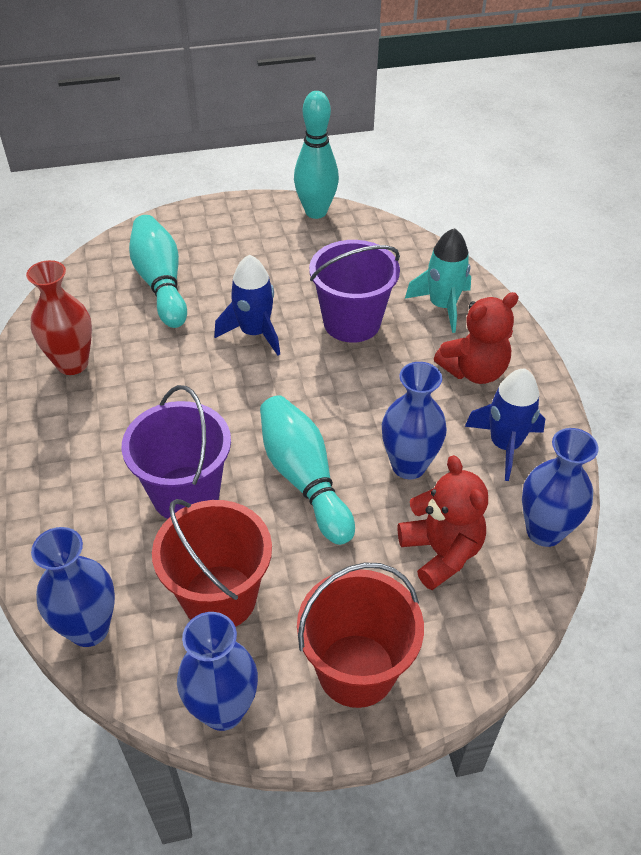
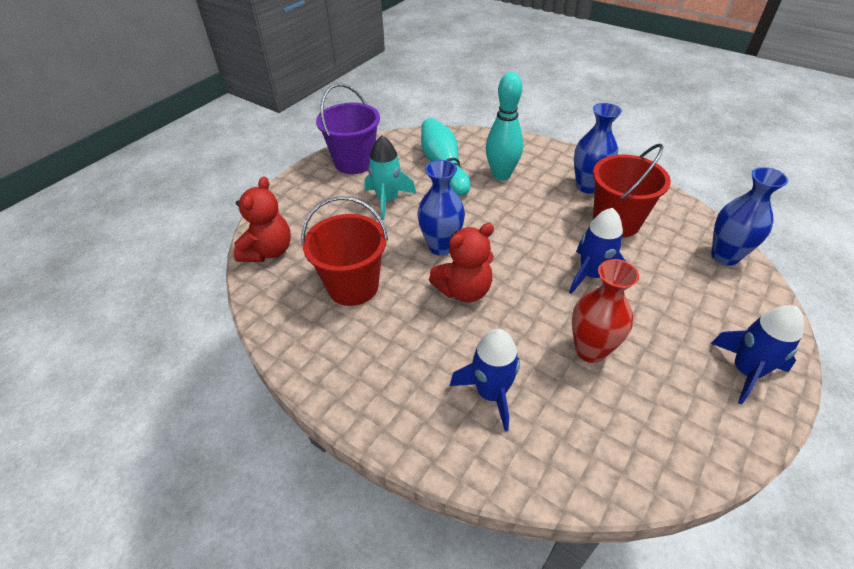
blue rocket: [214,255,280,356] [465,369,545,481] = 2 -> [450,329,520,431] [569,208,625,294] [711,305,804,405] = 3
blue vase: [31,527,115,647] [177,612,258,731] [382,362,447,479] [522,428,599,547] = 4 -> [417,160,465,256] [574,103,622,194] [711,167,788,266] = 3
purple bucket: [122,385,231,519] [309,240,400,343] = 2 -> [316,84,380,174] = 1
turquoise bowling pin: [129,215,187,328] [260,395,355,545] [294,91,339,219] = 3 -> [421,118,471,196] [486,72,523,181] = 2

